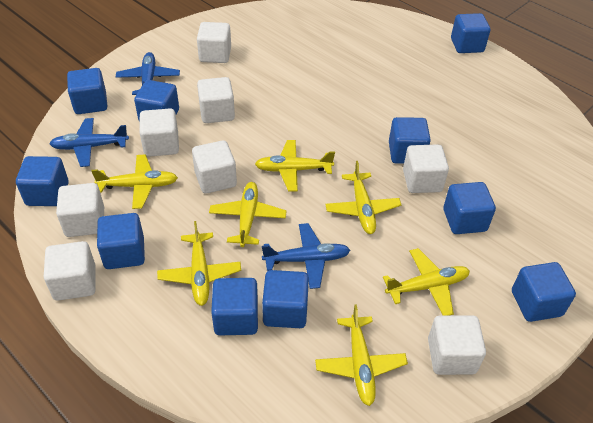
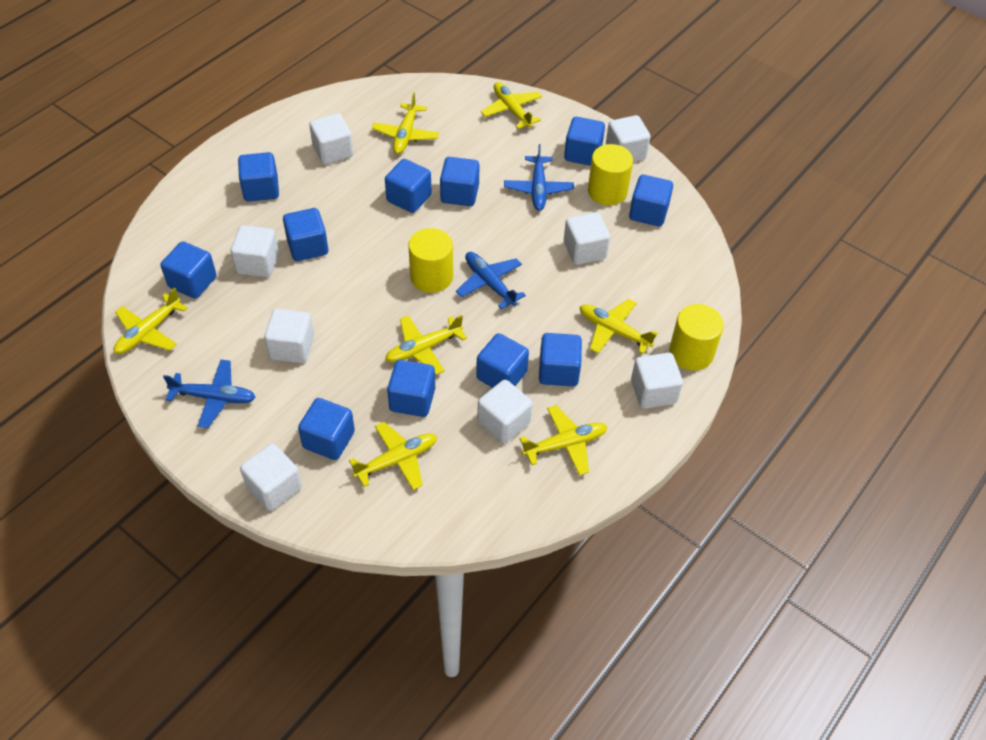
blue cube: [16,156,69,206] [67,68,107,114] [97,213,145,269] [134,80,179,122] [211,278,258,335] [262,270,309,328] [389,117,431,164] [443,182,496,234] [451,13,490,53] [512,262,576,322] = 10 -> [161,241,217,299] [238,152,279,202] [283,208,328,261] [298,398,355,460] [385,159,432,213] [387,360,435,417] [440,157,479,206] [476,333,529,388] [539,333,582,386] [564,117,605,166] [629,175,673,226] = 11
yellow cylinder: none = 0 -> [408,228,453,293] [588,144,633,206] [669,304,724,371] = 3

